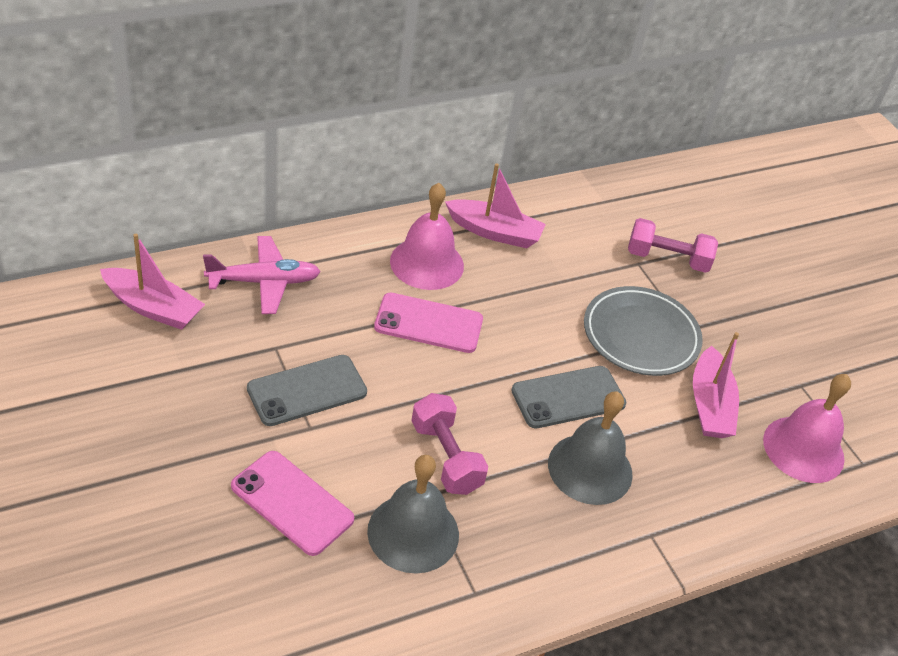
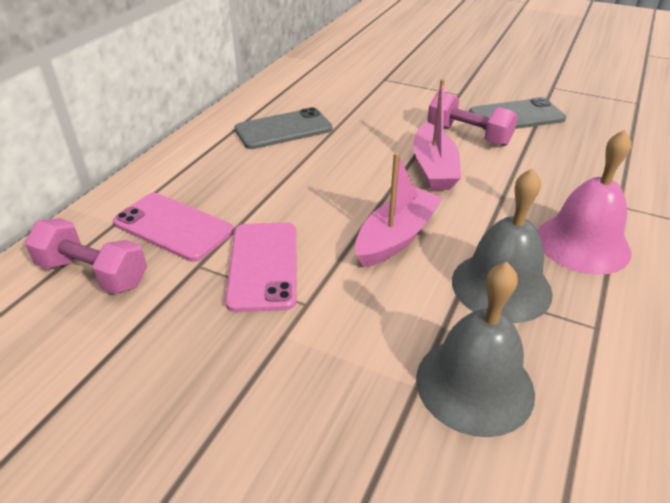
grey plate: [584,286,703,376] = 1 -> none = 0
pink bell: [390,183,464,290] [763,374,851,483] = 2 -> [537,130,631,275] = 1
pink boat: [100,234,205,330] [445,163,546,248] [693,332,739,438] = 3 -> [355,152,443,267] [413,79,461,190] = 2
pink plane: [203,236,321,314] = 1 -> none = 0

